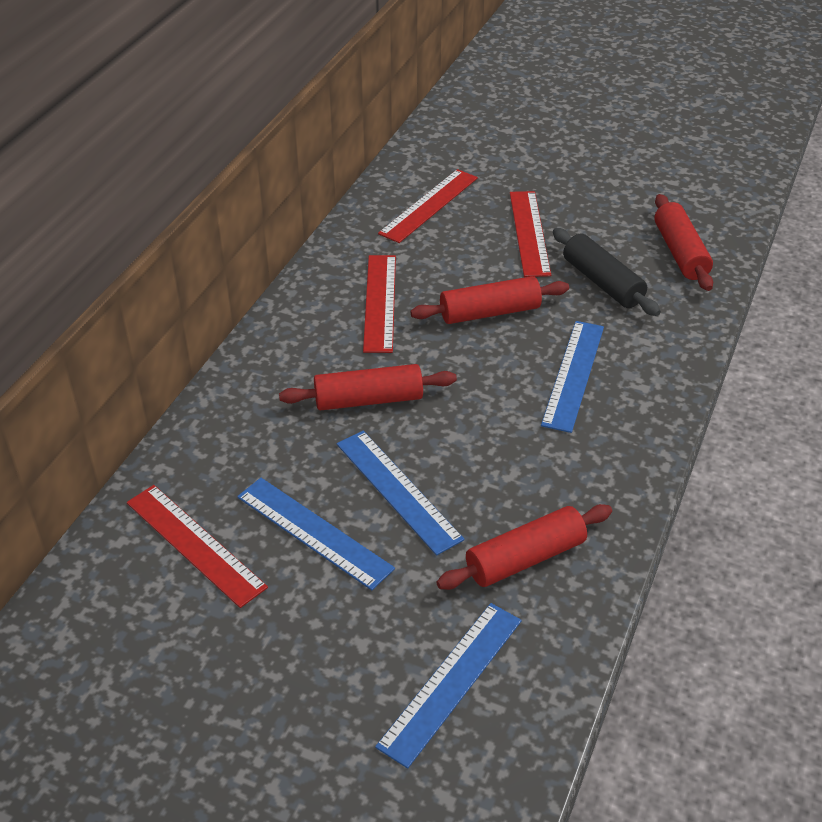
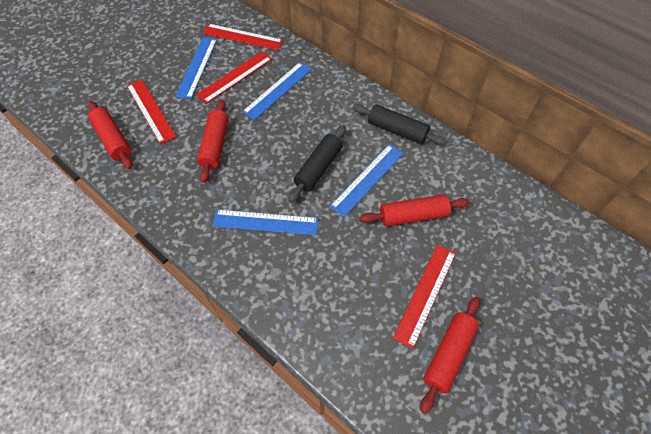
black rolling pin: [553,228,661,316] = 1 -> [288,125,346,203] [353,104,447,145] = 2

